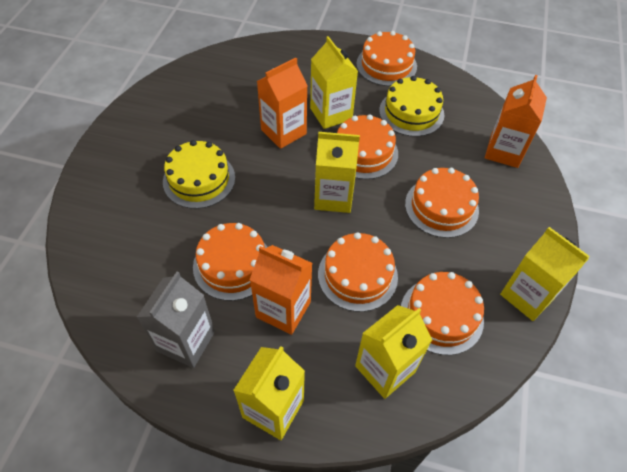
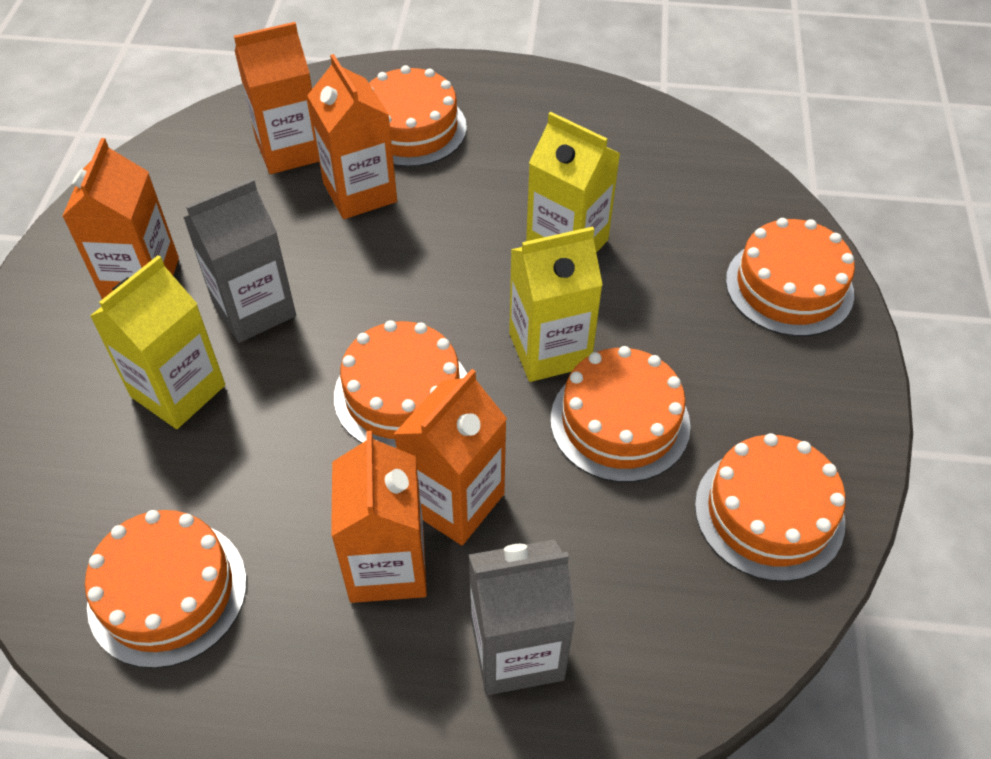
grey carton: [137,272,215,368] = 1 -> [183,178,296,343] [469,539,575,695] = 2
orange carton: [250,245,312,335] [257,58,307,149] [485,75,547,168] = 3 -> [62,138,179,299] [234,22,319,174] [307,54,397,219] [331,431,427,603] [394,369,507,545] = 5
yellow cake: [163,140,235,209] [379,76,444,137] = 2 -> none = 0
yellow carton: [233,346,305,440] [310,36,358,129] [314,132,360,213] [355,305,432,399] [500,227,589,321] = 5 -> [90,255,225,429] [509,227,603,382] [526,112,620,253] = 3

